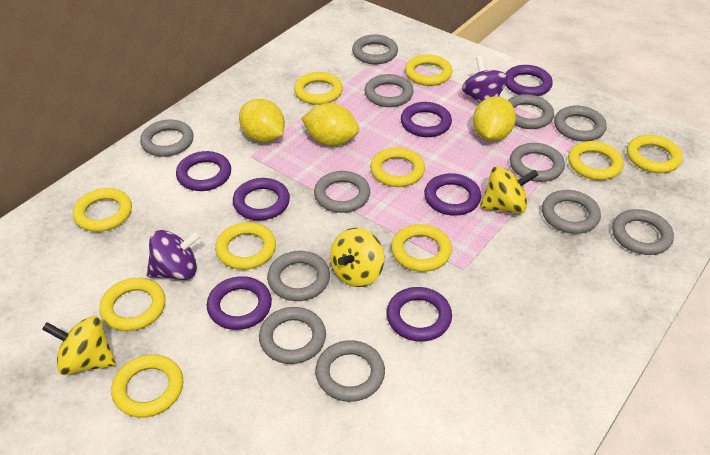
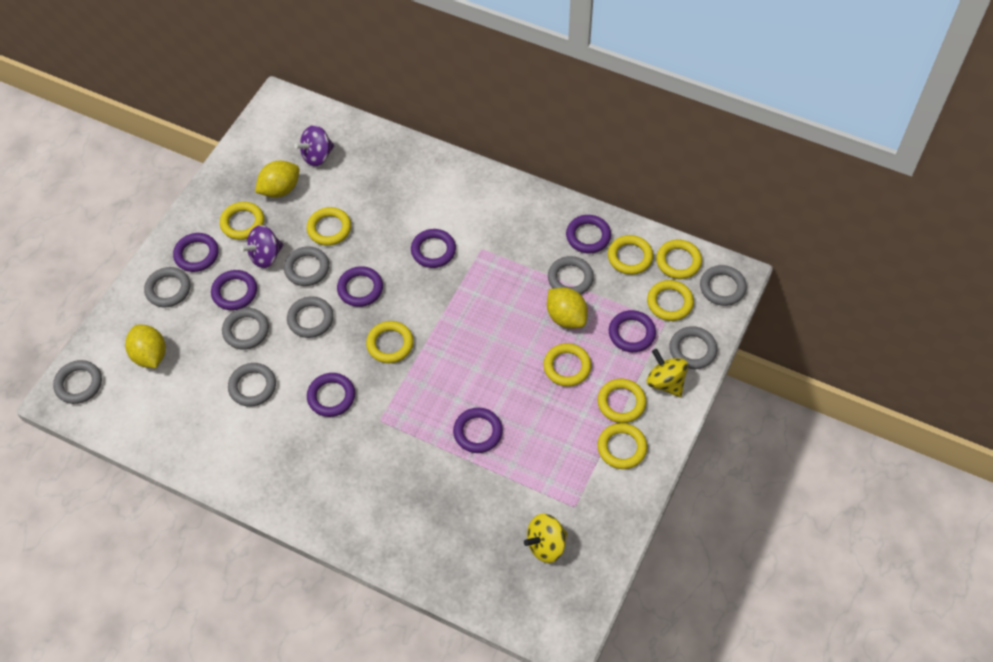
grey ring: [140,119,193,157] [259,307,326,364] [267,251,330,301] [314,171,370,213] [315,340,385,402] [352,35,398,64] [365,74,414,107] [508,94,554,129] [510,143,565,182] [542,190,601,234] [554,106,607,141] [612,209,674,255] = 12 -> [53,360,102,404] [144,267,190,308] [222,308,269,350] [228,363,276,407] [284,246,329,286] [287,296,334,338] [548,256,594,294] [669,326,717,369] [700,265,747,306] = 9
purple ring: [176,151,231,191] [207,276,272,330] [233,178,290,220] [387,287,452,342] [401,102,452,137] [424,173,481,216] [506,65,553,96] = 7 -> [173,233,219,272] [211,270,257,310] [307,373,355,417] [337,266,383,307] [411,229,456,268] [453,408,503,453] [566,215,611,253] [609,310,656,352] = 8
yellow ring: [73,188,132,232] [99,278,166,331] [111,354,183,418] [215,222,276,270] [294,72,343,105] [370,147,425,187] [391,224,452,272] [405,54,452,86] [568,141,624,180] [627,135,683,173] = 10 -> [220,202,264,240] [307,207,351,246] [366,321,414,363] [543,343,592,387] [597,379,646,423] [597,423,647,469] [608,235,653,275] [647,280,694,321] [656,240,702,279] = 9
yellow spinning top: [42,316,116,375] [330,228,384,287] [480,166,538,214] = 3 -> [524,514,567,563] [647,349,688,397] = 2

